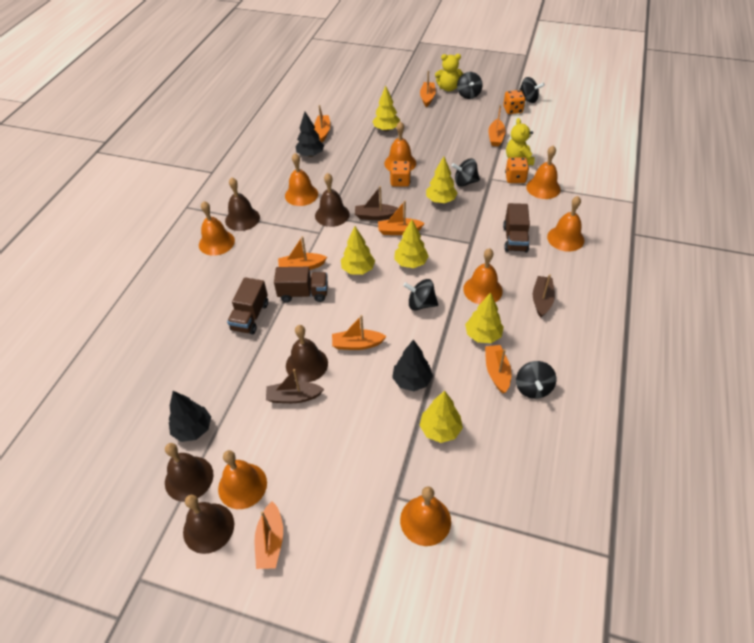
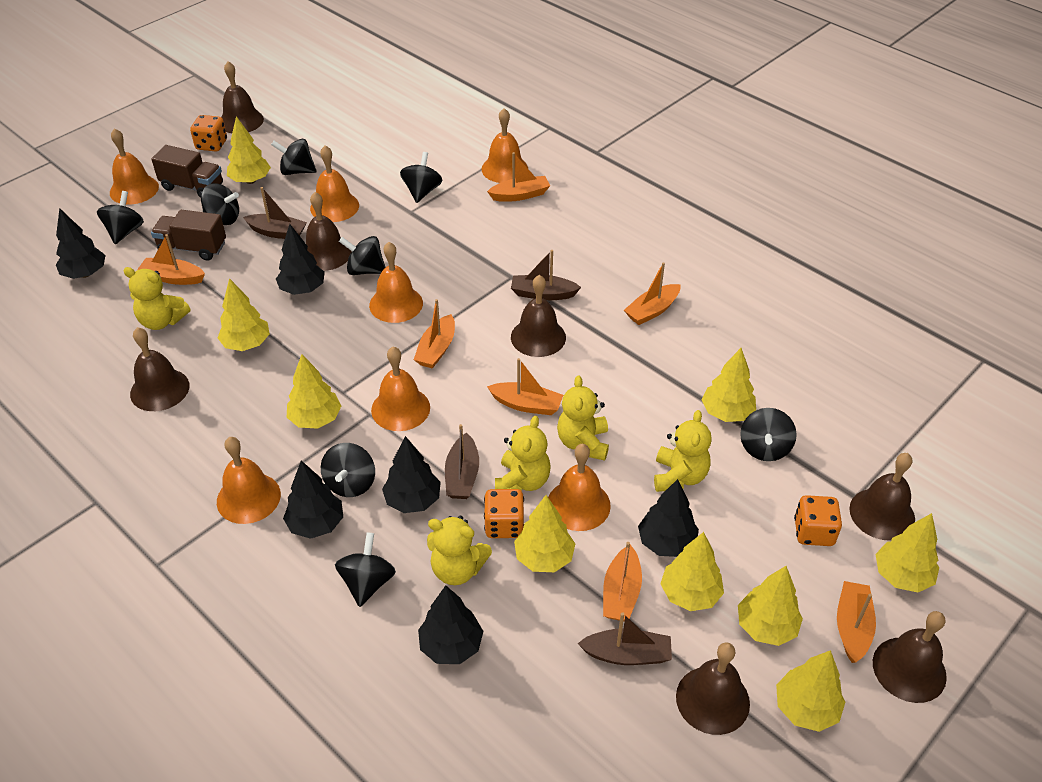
black spinning top: [403,279,438,310] [451,159,480,187] [457,72,483,99] [516,361,556,399] [519,77,545,103] = 5 -> [97,191,144,244] [201,183,239,225] [271,139,317,175] [321,443,375,497] [335,532,396,607] [339,236,386,275] [400,152,443,203] [740,408,797,461] = 8
black tree: [169,391,211,442] [295,112,324,157] [392,340,433,391] = 3 -> [56,208,105,279] [276,224,325,295] [283,461,343,539] [382,436,441,513] [418,585,484,664] [638,479,699,557] = 6
brown bell: [165,443,214,502] [183,495,234,554] [225,177,260,231] [286,325,328,382] [315,173,350,227] = 5 -> [130,327,189,411] [221,61,264,133] [306,192,351,271] [511,275,566,357] [676,642,750,735] [849,453,915,541] [873,611,947,703] = 7
brown boat: [266,369,324,403] [355,186,398,220] [533,274,555,318] = 3 -> [243,187,307,239] [445,424,479,499] [511,250,581,300] [578,612,672,665] = 4
brown truck: [227,278,268,334] [274,267,328,303] [503,203,530,253] = 3 -> [151,145,223,198] [151,210,226,261] = 2
orange bell: [199,201,235,256] [218,450,267,509] [285,153,318,206] [384,121,416,171] [400,486,451,546] [463,248,503,304] [526,146,561,199] [547,196,585,252] = 8 -> [110,128,159,205] [217,437,281,524] [310,145,359,222] [369,242,423,323] [371,346,430,431] [482,108,528,183] [548,444,611,531] = 7
orange boat: [254,501,283,569] [278,236,327,270] [314,105,330,142] [332,315,387,350] [378,201,425,235] [420,71,436,107] [485,345,511,394] [488,105,506,146] = 8 -> [137,234,205,285] [414,299,455,369] [487,152,550,202] [487,358,563,415] [603,542,642,621] [624,262,681,325] [837,581,876,663] = 7
yellow teddy bear: [435,54,463,91] [506,118,535,165] = 2 -> [123,267,191,330] [427,516,492,585] [495,416,551,491] [557,375,609,461] [654,410,712,492] = 5
yellow tree: [341,226,375,275] [372,86,400,131] [394,219,429,268] [420,391,463,443] [426,156,457,203] [465,292,504,343] = 6 -> [218,278,270,351] [227,116,271,184] [287,354,341,429] [514,495,575,572] [660,532,724,611] [702,348,756,422] [738,566,803,646] [776,650,845,732] [875,513,939,593] = 9

